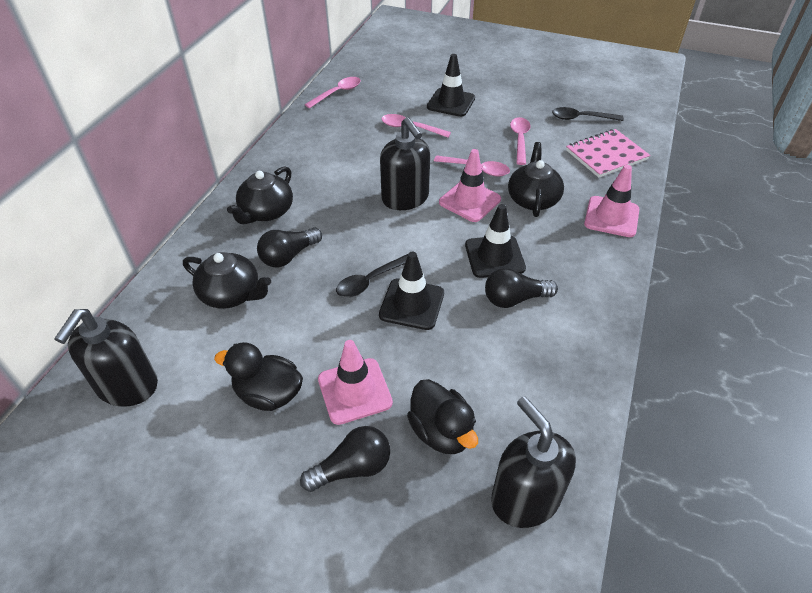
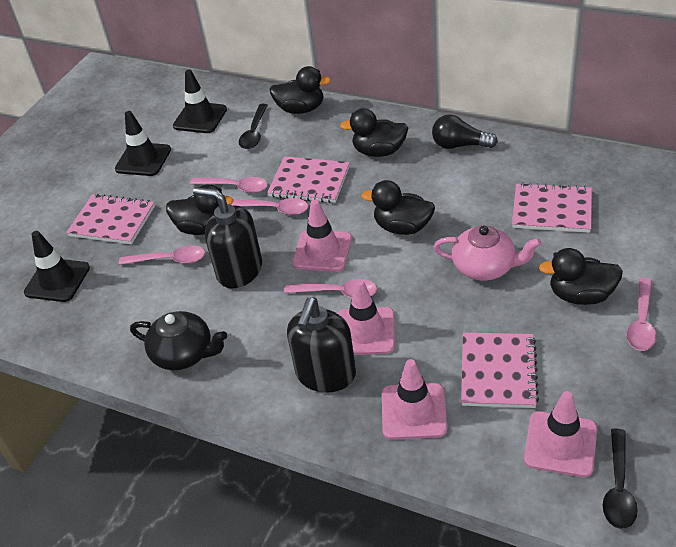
black duck: [214,342,303,411] [407,379,478,454] = 2 -> [166,184,234,235] [269,66,331,114] [340,108,408,157] [361,180,435,235] [539,248,623,305] = 5
black light bulb: [257,227,322,267] [300,426,390,492] [485,268,558,308] = 3 -> [432,115,498,149] = 1
black soap dispenser: [54,309,158,407] [380,117,430,210] [491,396,576,528] = 3 -> [193,187,262,288] [287,297,356,393] = 2
black teapot: [183,252,271,309] [227,166,293,224] [508,142,564,217] = 3 -> [130,311,227,370] = 1
pink notebook: [566,129,650,178] = 1 -> [66,194,155,244] [267,156,350,203] [461,333,539,408] [512,183,592,233] = 4
pink spoon: [305,77,361,108] [382,114,451,138] [434,155,510,176] [510,117,531,165] = 4 -> [119,245,205,265] [190,177,268,193] [231,198,309,215] [284,279,377,298] [626,278,657,351] = 5
pink teapot: none = 0 -> [433,225,541,281] = 1
pink traffic cone: [318,340,393,425] [439,149,501,222] [584,165,639,237] = 3 -> [292,199,352,272] [337,279,395,355] [382,359,447,440] [524,391,597,477] = 4

